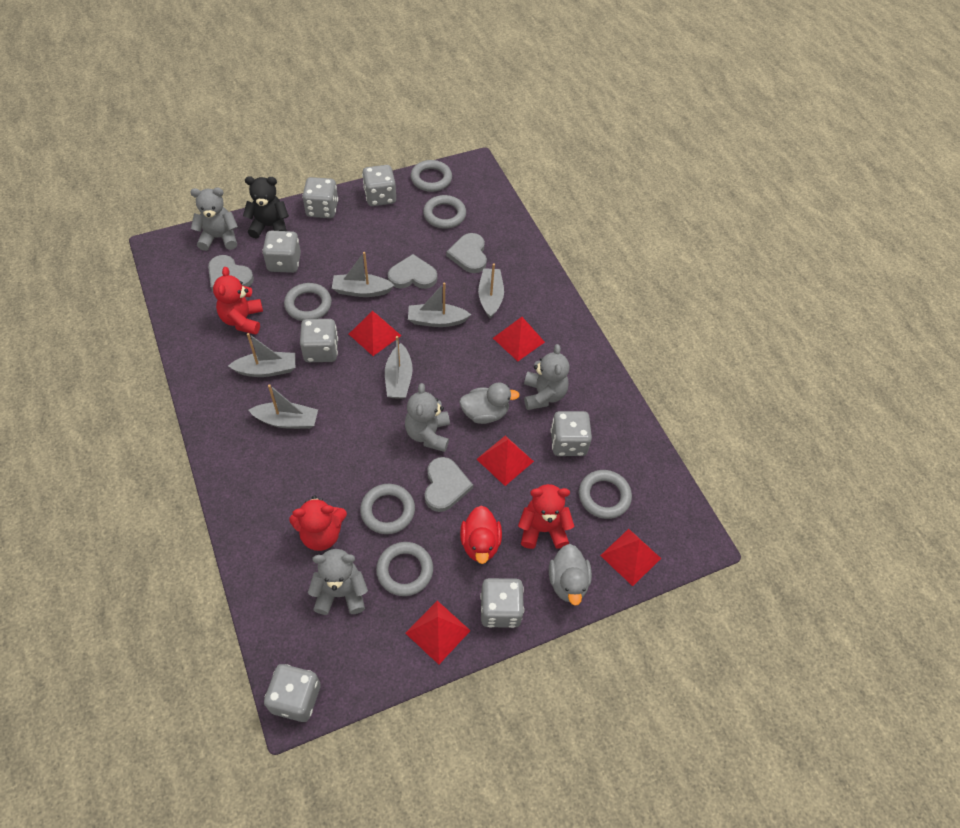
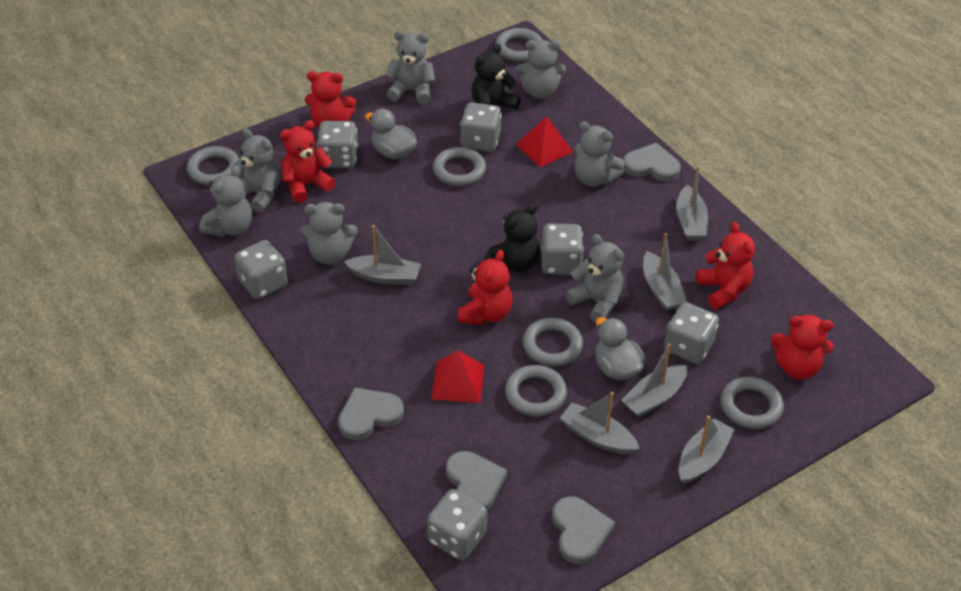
black teddy bear: [243,176,289,238] = 1 -> [472,44,521,120] [484,203,540,272] = 2
grey dice: [262,231,301,273] [264,664,321,722] [300,319,338,362] [302,177,338,218] [362,165,396,206] [480,578,524,628] [551,411,592,456] = 7 -> [234,240,288,299] [317,121,358,168] [427,489,487,560] [460,102,502,152] [541,224,584,275] [664,302,719,364] = 6
grey teddy bear: [190,188,238,251] [308,549,368,615] [405,383,450,452] [524,344,569,410] = 4 -> [199,166,252,237] [231,129,280,212] [300,202,357,265] [385,31,435,104] [516,40,566,99] [565,234,624,322] [574,122,625,187] = 7
red duck: [460,506,502,564] = 1 -> none = 0
red pyramid: [349,311,401,356] [405,601,471,665] [476,436,534,486] [493,317,545,361] [600,529,661,586] = 5 -> [431,351,485,403] [516,116,573,167] = 2
red teddy bear: [213,267,263,335] [289,495,347,551] [518,484,574,549] = 3 -> [280,120,336,203] [305,71,356,128] [458,250,513,325] [696,222,755,309] [771,314,834,379] = 5

